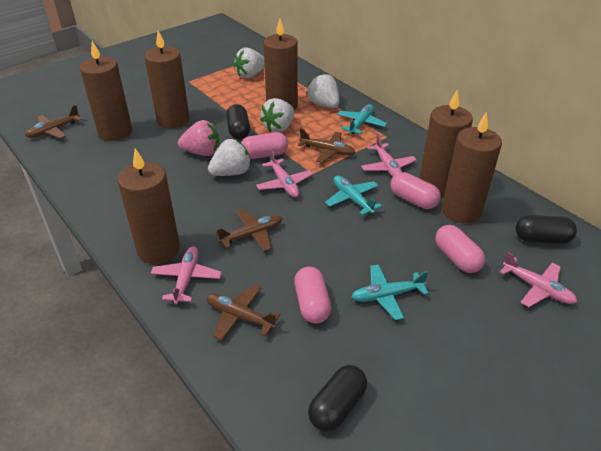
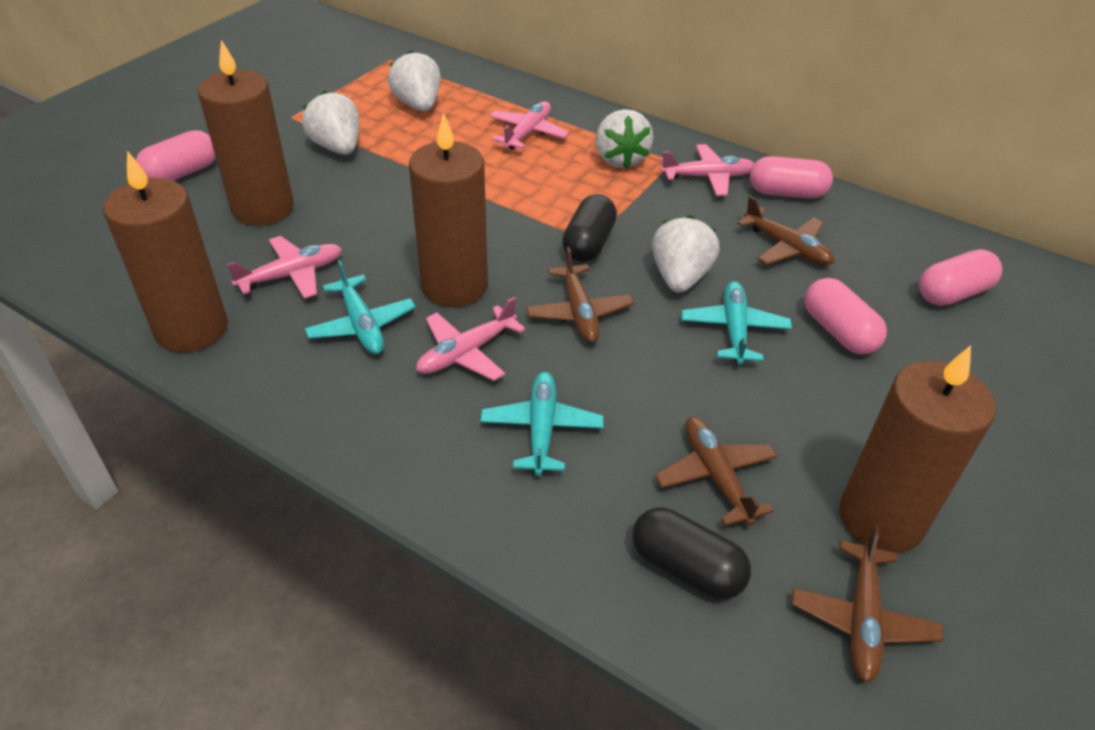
black capsule: [226,104,250,139] [308,365,367,431] [515,215,577,244] = 3 -> [562,194,617,262] [632,508,751,600] = 2
brown candle: [80,41,132,141] [117,148,180,264] [144,31,190,129] [263,19,298,111] [419,90,473,198] [442,112,502,223] = 6 -> [103,151,228,353] [198,40,294,226] [409,113,488,307] [839,345,996,553] = 4
pink strawberry: [178,120,219,156] = 1 -> none = 0

